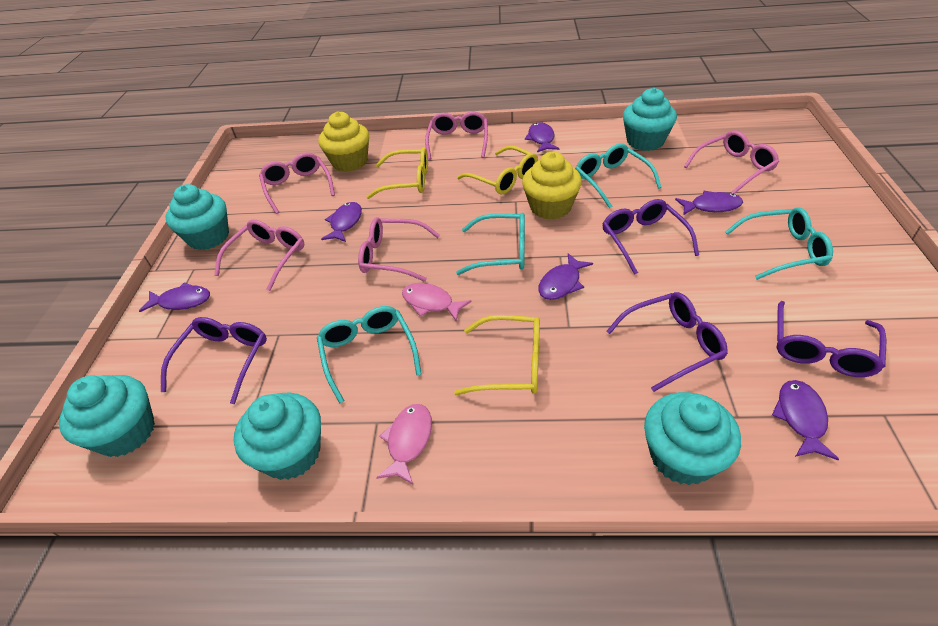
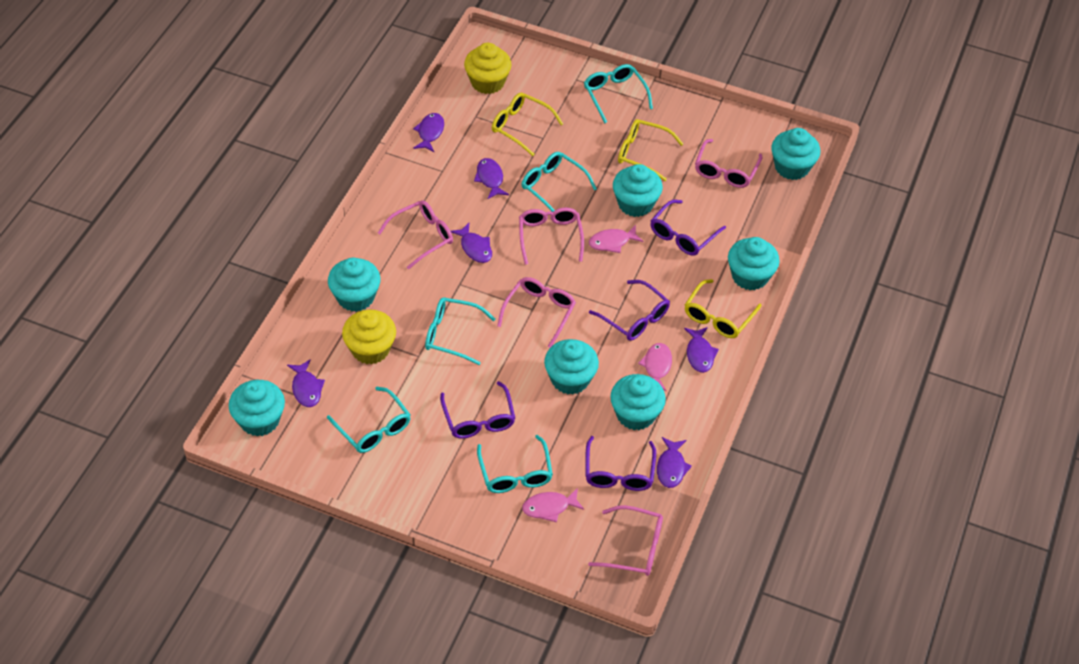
pink fish: [376,404,432,485] [402,283,471,322] = 2 -> [522,488,584,522] [589,225,643,253] [638,343,672,391] = 3
turquoise cupcake: [59,375,155,457] [166,184,229,250] [234,393,321,480] [623,88,677,151] [644,392,741,485] = 5 -> [229,380,285,436] [328,257,381,312] [544,339,599,395] [610,374,666,430] [613,164,663,217] [728,237,780,290] [771,128,820,180] = 7
turquoise glasses: [317,306,421,403] [456,213,525,275] [575,143,662,209] [725,207,833,280] = 4 -> [327,387,411,453] [425,298,495,365] [477,435,553,493] [521,152,597,212] [584,64,653,123] = 5

